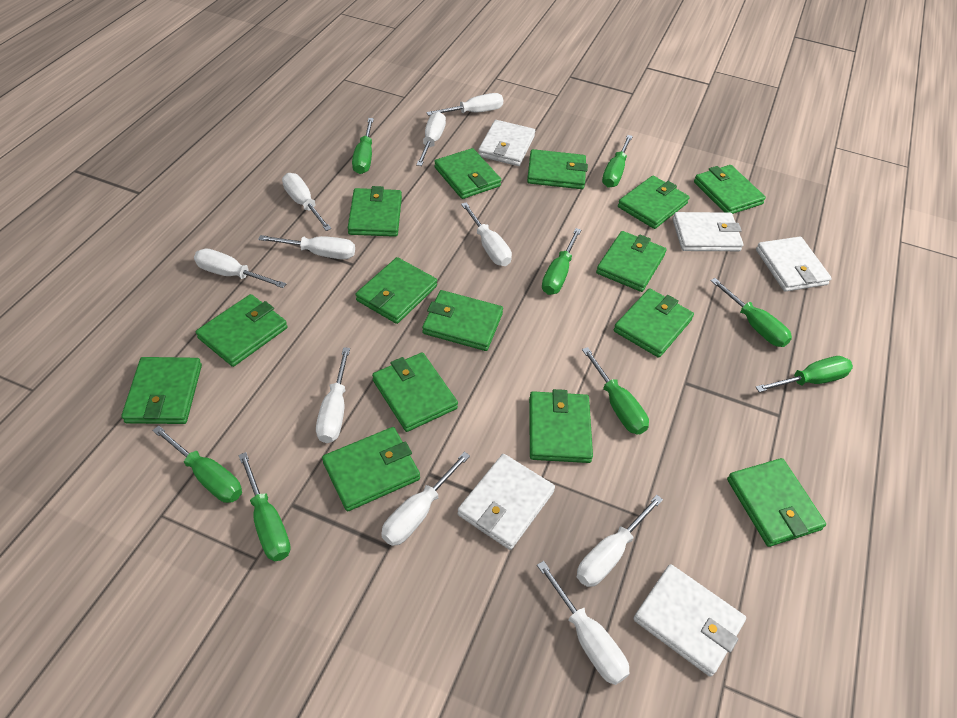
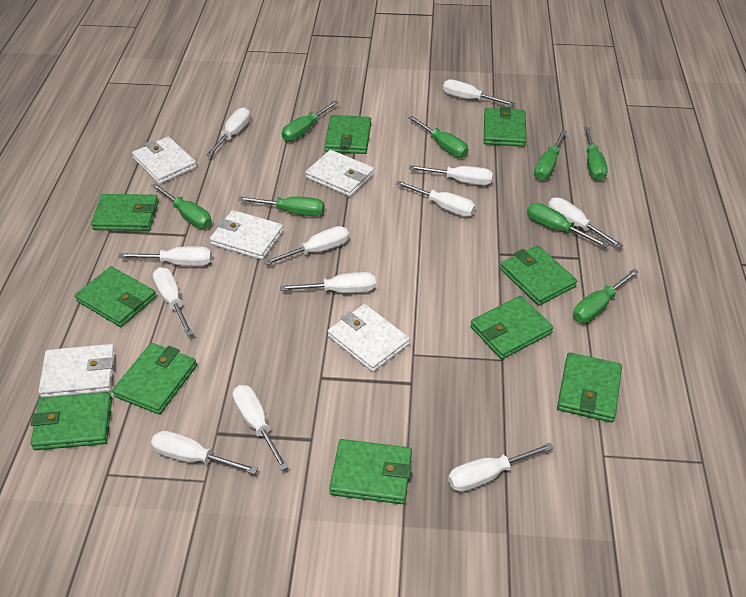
green wallet: [121,357,202,424] [196,294,288,367] [322,427,420,511] [348,186,402,237] [355,257,437,324] [372,352,458,432] [422,290,503,351] [434,148,501,199] [527,149,588,189] [529,389,593,463] [596,231,666,292] [614,288,694,358] [618,176,690,229] [694,165,766,214] [727,458,826,547] = 15 -> [31,392,112,450] [75,266,156,327] [91,194,159,231] [112,343,197,415] [324,115,371,154] [329,439,412,504] [470,296,553,359] [484,106,527,147] [500,245,577,306] [557,352,622,423] = 10
white screwdriver: [194,249,286,288] [258,235,355,259] [282,173,332,231] [316,347,350,443] [381,452,470,546] [416,112,446,166] [426,93,503,116] [461,202,512,266] [537,561,630,685] [577,495,663,587] = 10 -> [118,246,212,266] [151,431,258,474] [153,267,193,336] [206,107,250,157] [233,385,288,471] [264,226,349,265] [280,272,376,293] [396,181,476,217] [409,165,493,185] [443,80,515,106] [448,443,554,492] [548,198,623,248] = 12

